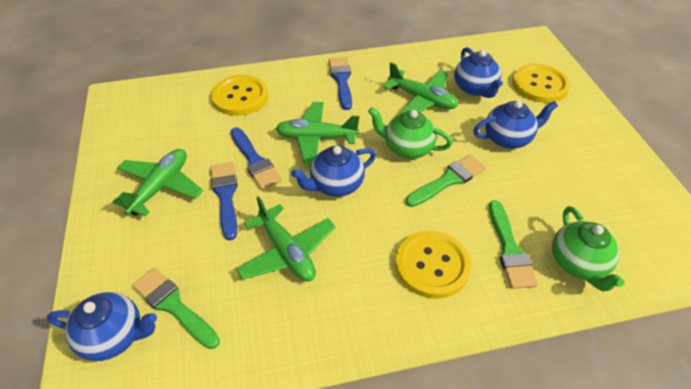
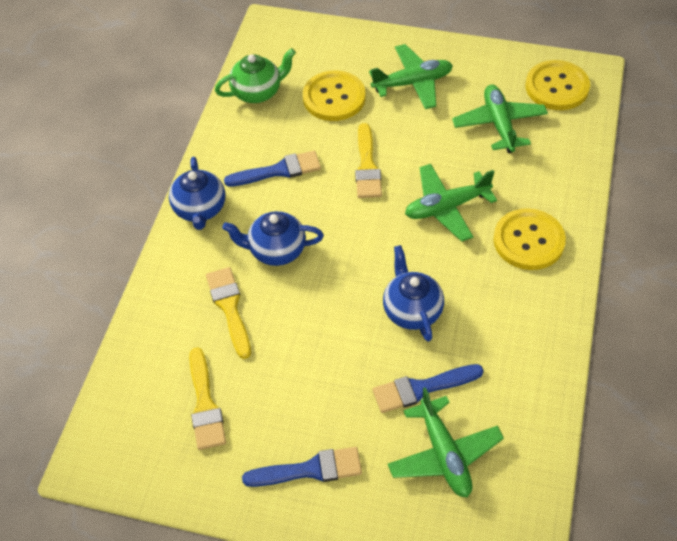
blue teapot: [46,292,157,361] [291,146,376,197] [454,47,503,98] [473,100,558,149] = 4 -> [169,157,225,230] [222,211,324,266] [383,245,444,342] = 3
green brush: [132,268,220,349] [406,154,486,207] [489,200,538,289] = 3 -> none = 0
green teapot: [368,107,452,159] [552,206,625,291] = 2 -> [215,48,296,103] = 1
yellow brush: none = 0 -> [189,347,226,450] [206,267,251,359] [355,123,382,198] = 3

